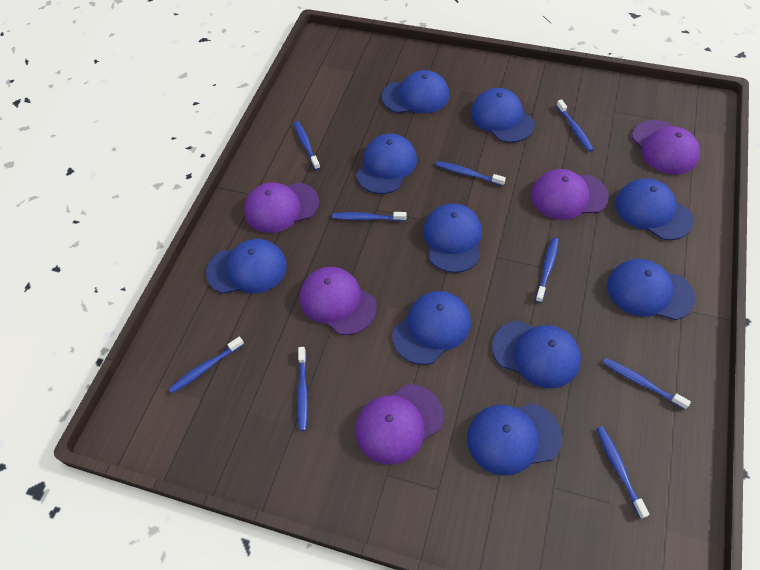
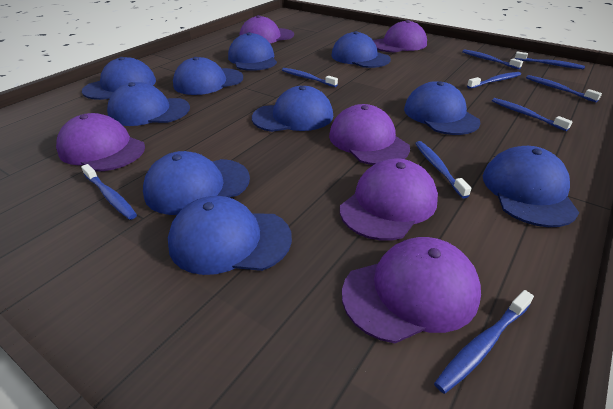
purple cap: [244,182,319,233] [300,267,377,335] [355,384,443,465] [531,169,609,220] [632,120,700,175] = 5 -> [56,113,145,172] [240,15,294,43] [329,104,410,165] [340,159,438,241] [342,237,481,343] [373,20,427,52] = 6

